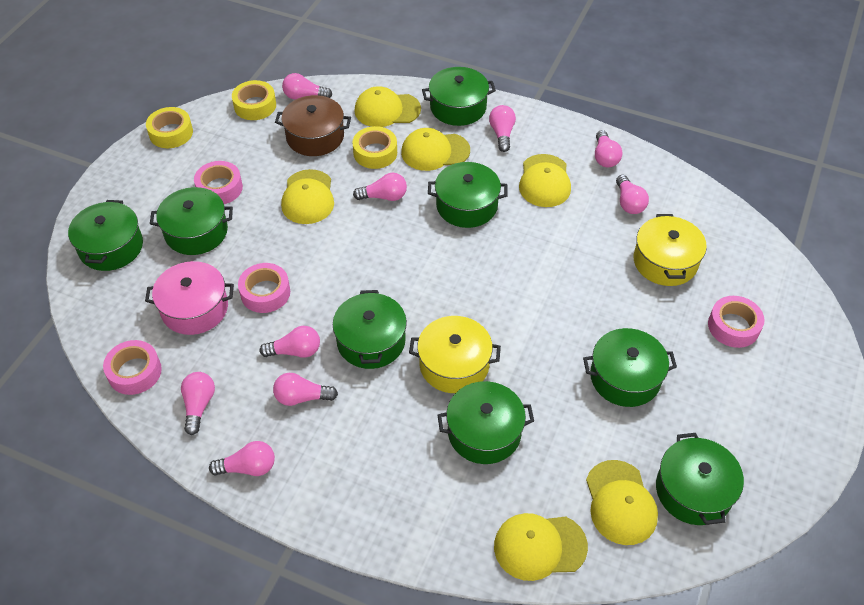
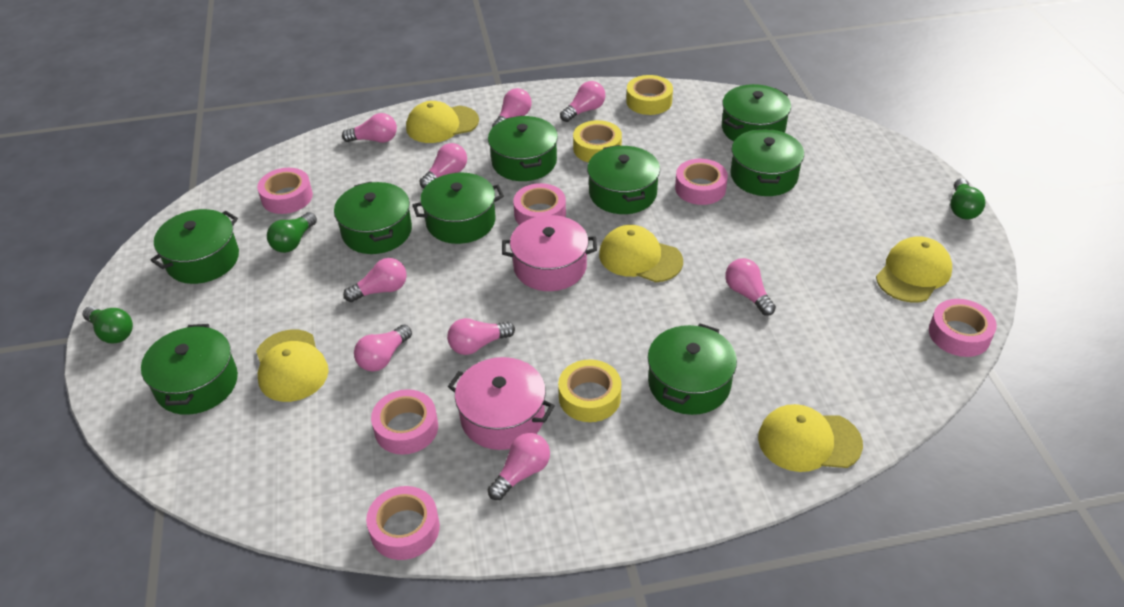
brown pot: [275,95,351,156] = 1 -> none = 0
green light bulb: none = 0 -> [83,306,133,344] [267,212,317,253] [950,178,986,219] = 3
green pot: [68,200,143,271] [150,187,233,255] [333,290,407,369] [422,67,496,126] [428,162,508,228] [437,381,534,464] [583,328,677,407] [656,433,744,525] = 8 -> [141,324,238,415] [150,209,239,284] [334,182,412,254] [413,173,504,244] [488,116,558,181] [587,145,660,214] [648,323,737,415] [722,84,791,141] [730,129,804,196] = 9
pink pot: [145,261,234,335] = 1 -> [448,357,555,450] [502,215,597,291] = 2
pink tape: [103,340,162,395] [194,161,243,204] [238,263,290,313] [708,296,765,348] = 4 -> [257,168,313,214] [366,486,440,560] [371,389,438,455] [513,183,566,225] [675,159,728,205] [929,299,997,357] = 6
yellow cap: [281,169,334,224] [355,86,421,127] [401,128,470,171] [494,513,588,581] [519,154,571,207] [586,460,658,545] = 6 -> [256,330,329,402] [406,101,479,143] [599,225,683,282] [758,404,863,472] [876,236,952,303] = 5
yellow pot: [409,316,501,393] [634,214,707,286] = 2 -> none = 0

